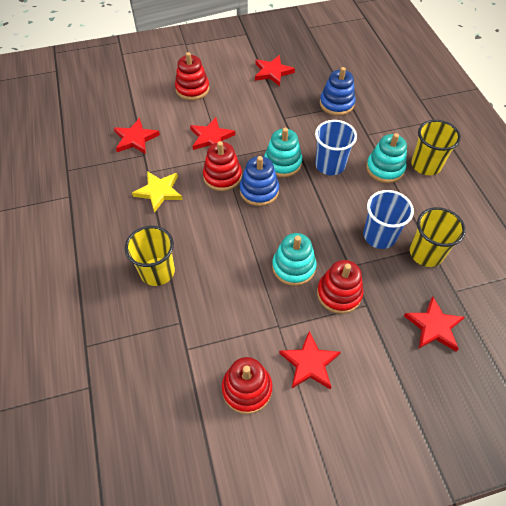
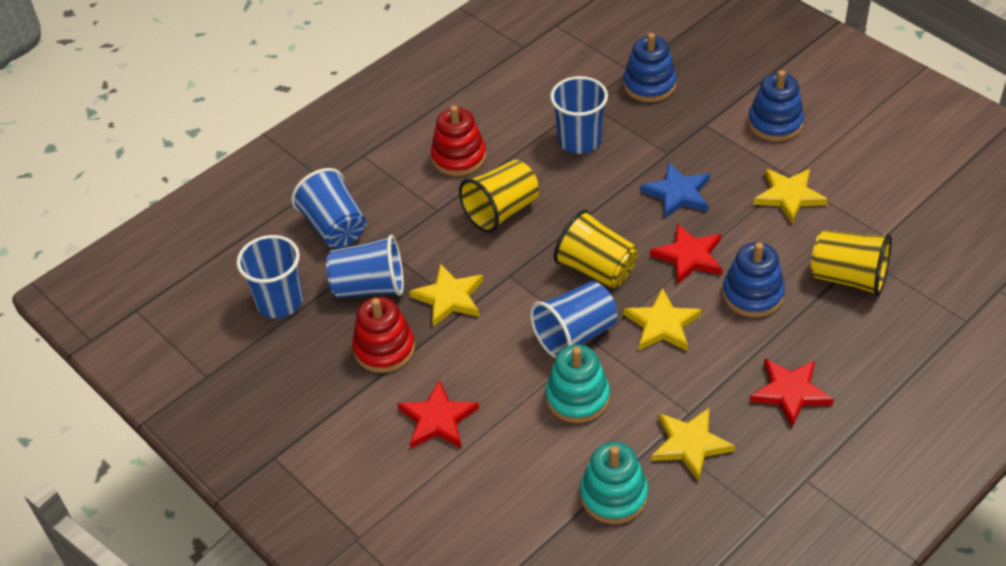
blue cup: [315,120,357,175] [363,190,414,249] = 2 -> [236,235,303,318] [291,168,366,248] [326,235,404,298] [530,281,617,359] [550,76,608,154] = 5
blue stacking toy: [240,156,279,206] [320,67,355,116] = 2 -> [623,33,677,102] [723,242,785,317] [748,70,804,142] = 3
blue star: none = 0 -> [640,162,710,219] = 1
red stacking toy: [175,52,209,100] [203,141,242,191] [222,357,272,414] [317,260,364,314] = 4 -> [352,297,415,373] [431,105,486,176] = 2
red star: [114,118,160,154] [190,117,235,150] [255,55,295,86] [279,331,341,390] [404,296,465,351] = 5 -> [398,380,479,449] [650,223,723,285] [750,358,834,427] = 3
turquoise stacking toy: [264,128,302,177] [272,233,316,286] [366,133,407,183] = 3 -> [545,345,610,423] [580,442,648,524] = 2
yellow star: [132,171,183,213] = 1 -> [409,264,483,327] [624,288,702,351] [651,408,735,482] [753,169,828,224] = 4

